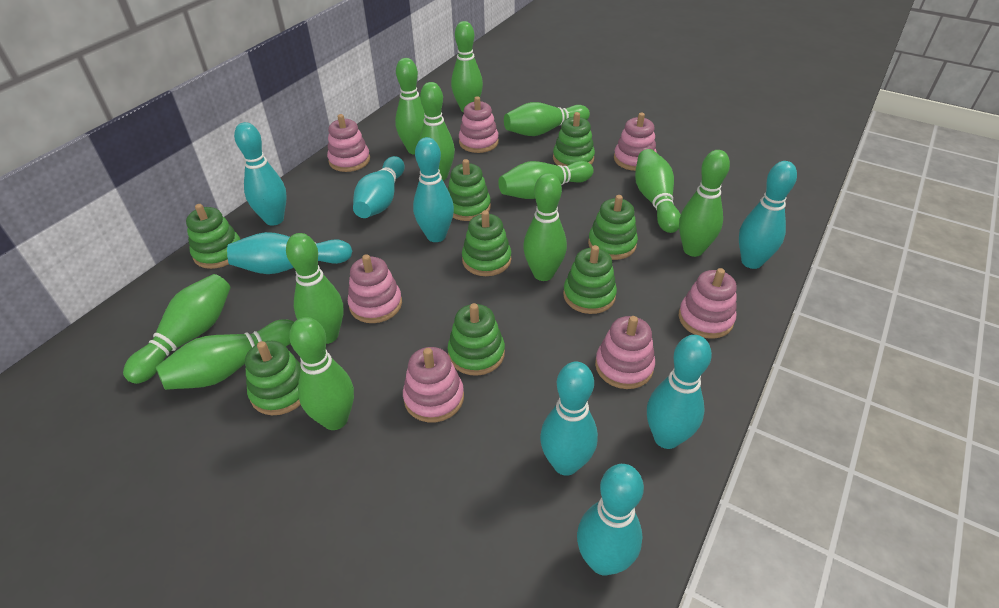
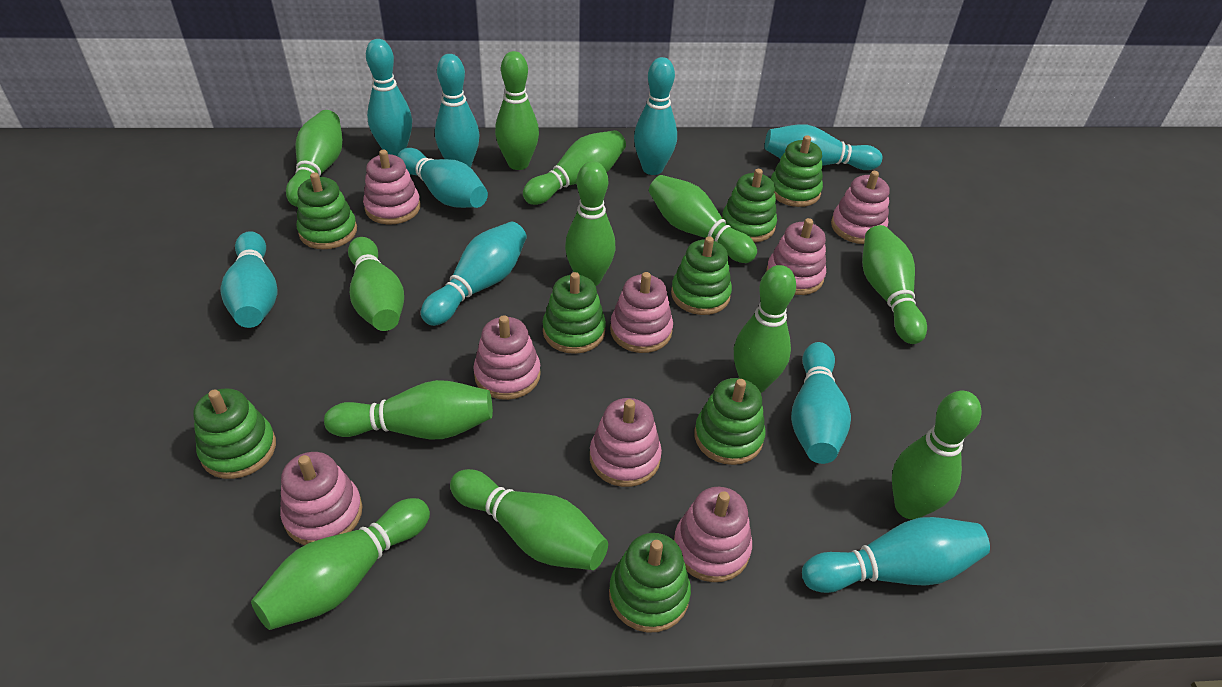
pink stacking toy: [327,114,370,172] [348,254,402,323] [403,347,464,423] [459,96,499,153] [595,316,655,389] [614,113,657,171] [679,268,737,339] = 7 -> [280,452,362,545] [363,150,421,225] [473,315,541,400] [590,398,662,487] [610,272,673,353] [674,487,752,582] [766,218,826,295] [831,171,890,244] = 8
turquoise bowling pin: [227,232,352,274] [234,122,287,226] [353,156,405,218] [413,137,454,242] [540,361,598,476] [577,464,644,576] [647,335,712,449] [739,161,797,269] = 8 -> [220,231,277,328] [366,39,412,156] [398,148,488,208] [421,222,527,326] [435,54,480,168] [634,57,677,175] [765,124,882,170] [791,342,851,464] [802,517,990,593] = 9

